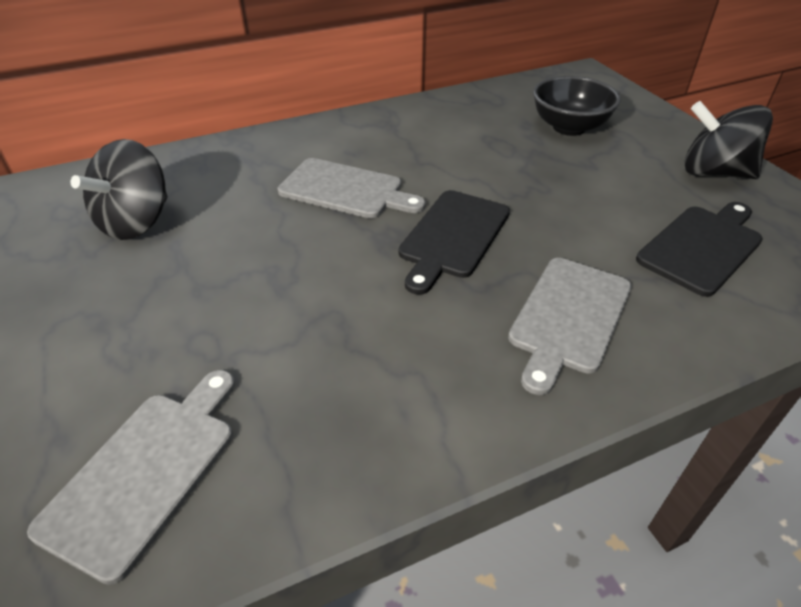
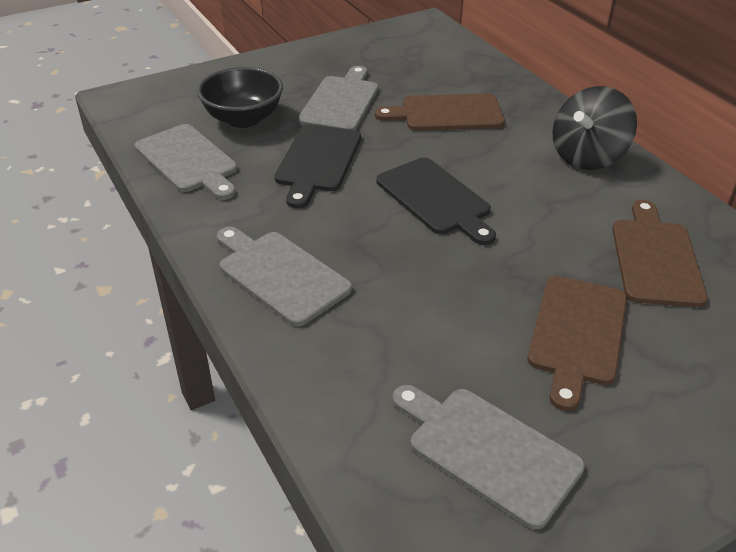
black spinning top: [71,139,167,240] [684,101,773,179] = 2 -> [553,86,637,170] = 1
brown cutting board: none = 0 -> [375,93,505,131] [527,276,627,411] [612,200,708,307] = 3
grey cutting board: [27,370,235,585] [278,158,426,218] [508,258,632,395] = 3 -> [134,124,237,200] [217,227,352,326] [298,66,378,131] [392,385,585,530] = 4

